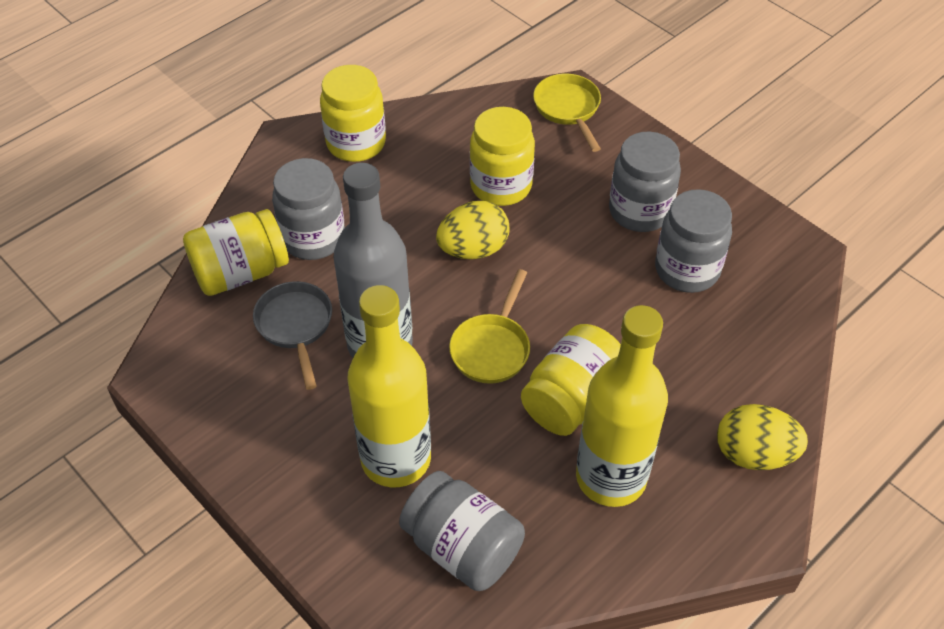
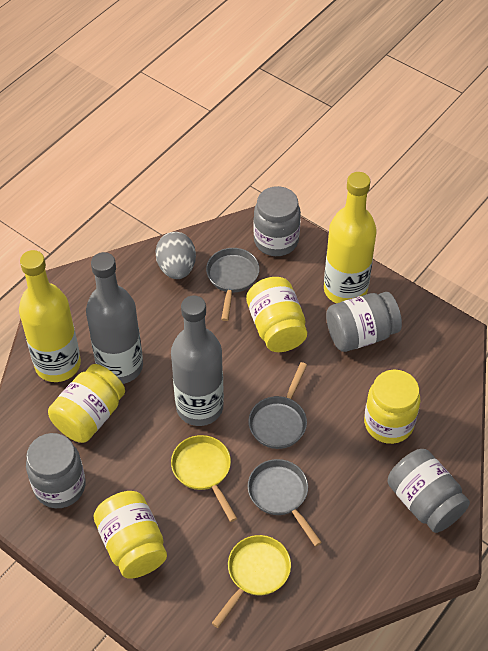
grey bottle: [333,163,413,358] = 1 -> [86,252,143,384] [171,295,224,426] = 2
grey egg: none = 0 -> [155,232,196,279] = 1
grey pan: [253,281,332,390] = 1 -> [206,248,259,321] [248,362,307,449] [248,459,322,547] = 3
yellow egg: [436,201,509,259] [717,404,808,470] = 2 -> none = 0

